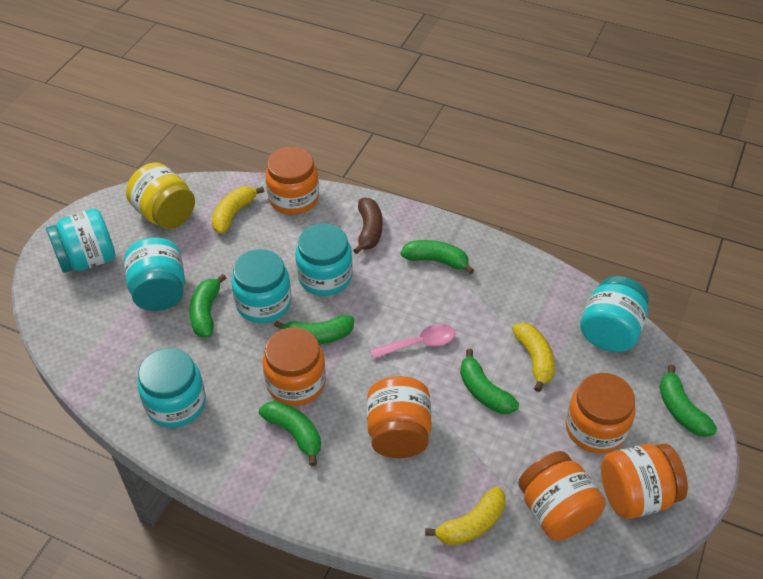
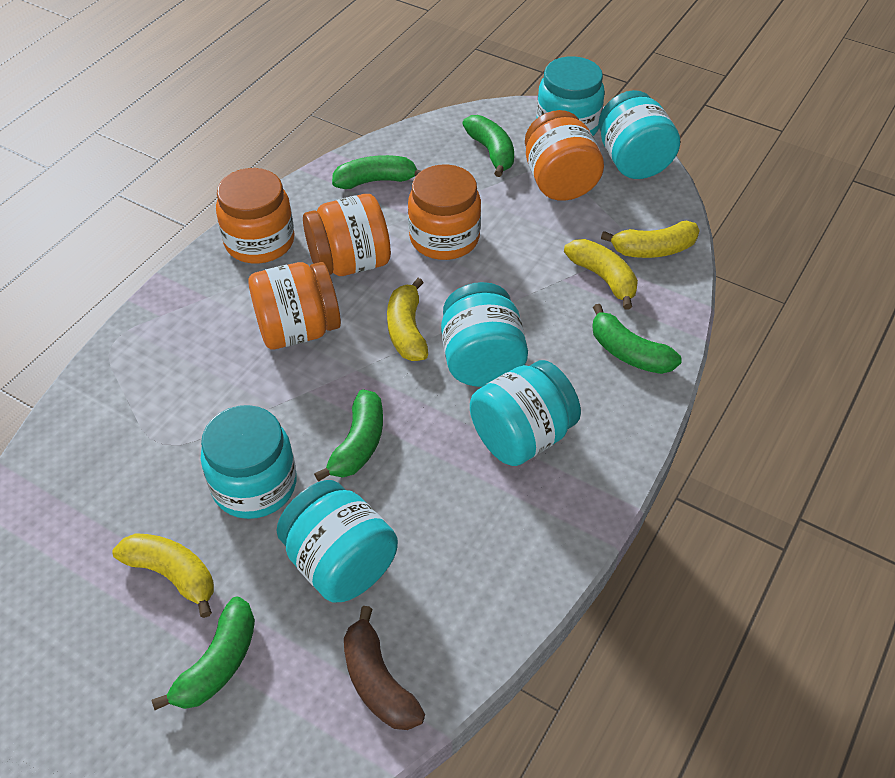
green banana: [189,274,226,337] [259,401,321,466] [274,315,354,344] [401,240,474,274] [460,349,519,414] [659,365,717,437] = 6 -> [152,597,255,710] [314,389,383,482] [332,155,421,189] [462,115,514,177] [592,304,682,374] = 5
orange jar: [262,328,326,406] [265,147,319,215] [367,376,432,458] [518,451,606,541] [566,373,635,454] [601,444,688,519] = 6 -> [216,168,295,264] [249,262,341,349] [303,194,391,276] [408,164,481,260] [525,110,604,201] = 5
pink spoon: [370,324,455,359] = 1 -> none = 0
yellow banana: [212,186,264,234] [425,487,506,546] [512,323,555,392] = 3 -> [112,533,214,618] [387,278,428,361] [564,239,638,310] [601,221,700,258] = 4
yellow jar: [126,163,195,229] = 1 -> none = 0

